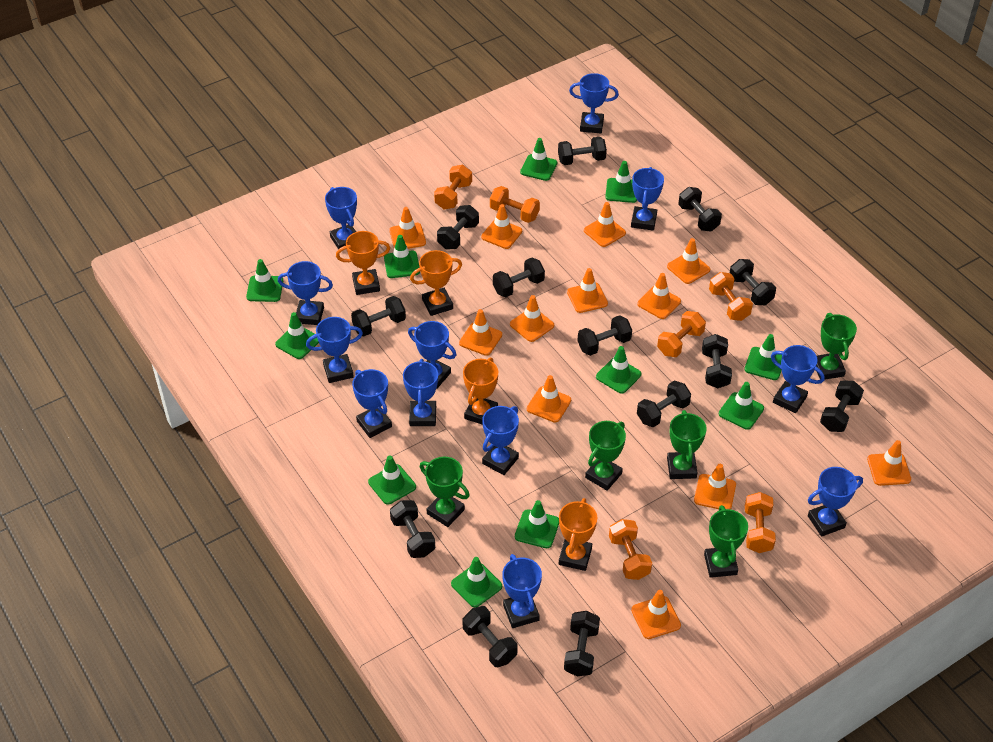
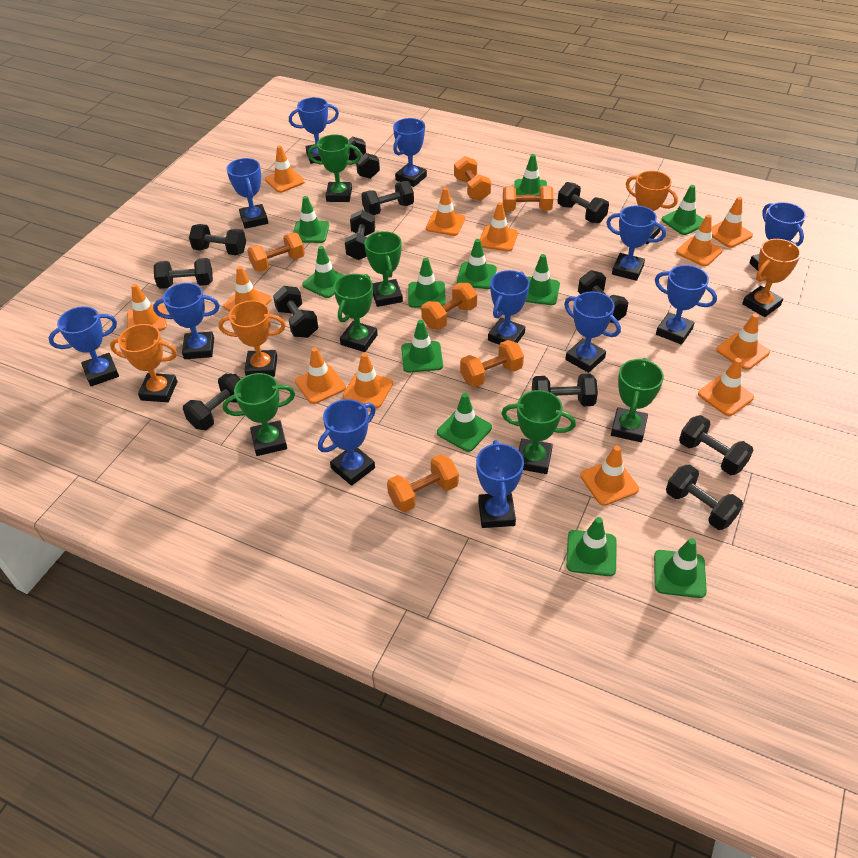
black dumbbell: [351,296,406,337] [390,500,435,558] [437,205,479,250] [462,606,518,667] [493,258,545,297] [558,137,607,165] [564,611,600,676] [577,315,632,356] [637,381,691,427] [678,187,722,231] [702,334,732,388] [730,259,776,305] [820,381,864,432] = 13 -> [154,258,213,289] [183,374,241,430] [189,224,246,255] [273,286,319,338] [345,210,375,260] [349,137,380,179] [361,181,414,215] [532,374,598,406] [557,182,609,223] [578,270,629,323] [666,465,743,530] [679,415,753,475] = 12
green trophy: [420,457,470,527] [585,421,626,491] [667,410,707,479] [704,505,748,578] [816,313,857,380] = 5 -> [223,373,295,456] [308,134,361,202] [334,274,378,352] [364,231,403,307] [501,390,576,474] [611,358,664,442] = 6

